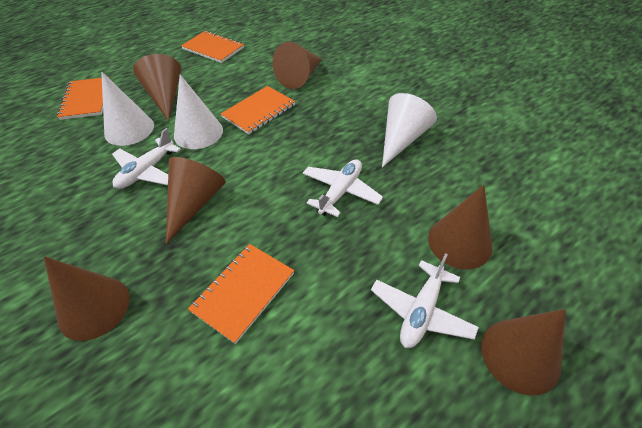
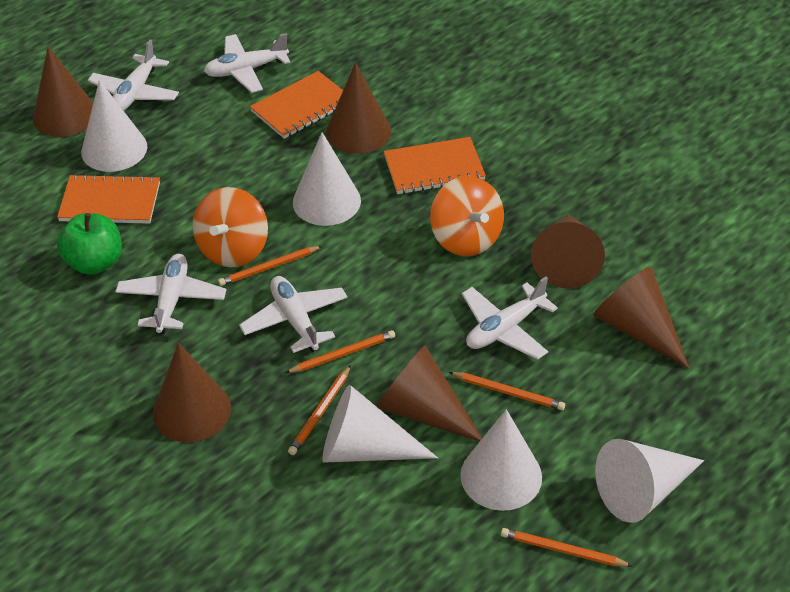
green apple: none = 0 -> [57,213,122,275] = 1
orange notebook: [57,77,109,120] [181,31,244,63] [188,244,294,344] [221,86,295,134] = 4 -> [57,174,160,224] [250,71,343,139] [384,137,486,194] = 3
orange pencil: none = 0 -> [218,246,322,286] [285,330,395,373] [288,365,351,455] [449,372,565,410] [501,528,632,567] = 5
orange spinning top: none = 0 -> [193,187,268,267] [430,176,504,256] = 2
white cone: [101,71,154,146] [174,75,223,149] [382,93,437,167] = 3 -> [81,80,147,172] [293,132,361,226] [322,385,438,463] [460,409,542,511] [595,439,704,523] = 5
white plane: [112,128,181,189] [303,159,383,217] [371,253,479,348] = 3 -> [88,40,179,111] [115,254,226,334] [204,33,290,93] [239,276,348,353] [462,276,558,360] = 5

